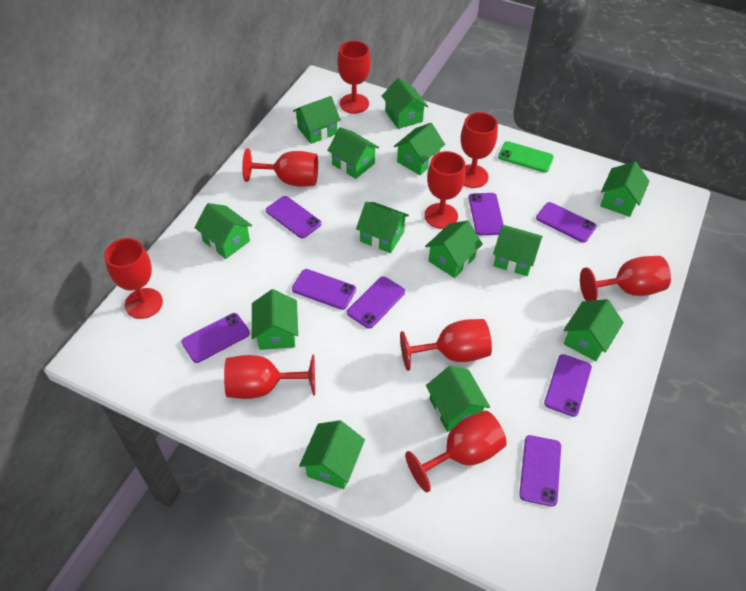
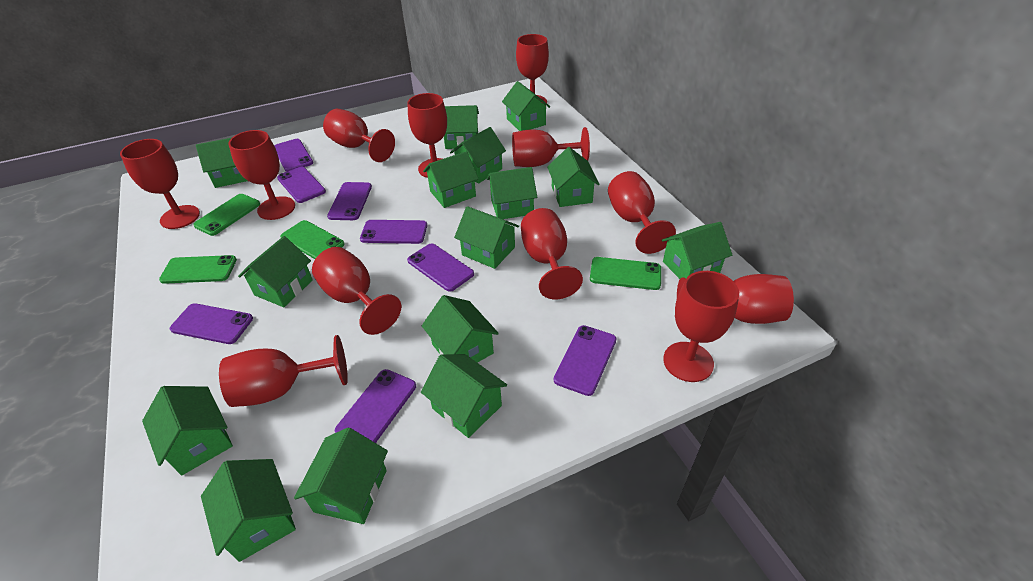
green house: [195,203,252,259] [252,289,298,350] [293,96,341,144] [299,420,365,489] [327,127,379,179] [356,202,409,253] [382,78,428,129] [394,123,445,175] [425,220,483,278] [426,366,490,432] [493,225,543,276] [564,299,624,361] [600,161,650,217] = 13 -> [142,386,233,476] [196,138,247,188] [201,459,296,562] [238,236,313,307] [294,428,388,524] [421,354,507,438] [422,295,499,363] [423,151,478,208] [444,105,479,149] [450,127,506,184] [454,206,519,269] [487,167,537,219] [502,81,550,131] [547,147,599,207] [662,222,732,279] = 15
green phone: [498,141,554,173] = 1 -> [159,255,237,284] [193,194,260,236] [280,220,345,259] [590,257,661,290] = 4
red goblet: [104,238,163,319] [224,354,315,399] [242,148,318,187] [338,41,371,114] [400,319,492,371] [405,410,507,492] [424,151,465,229] [461,112,498,188] [580,256,671,301] = 9 -> [120,139,200,229] [219,335,348,407] [228,130,295,220] [312,247,401,335] [323,109,395,162] [407,93,447,178] [512,127,590,167] [516,34,549,106] [521,208,583,299] [608,171,676,254] [663,271,739,382] [677,274,794,324] = 12

